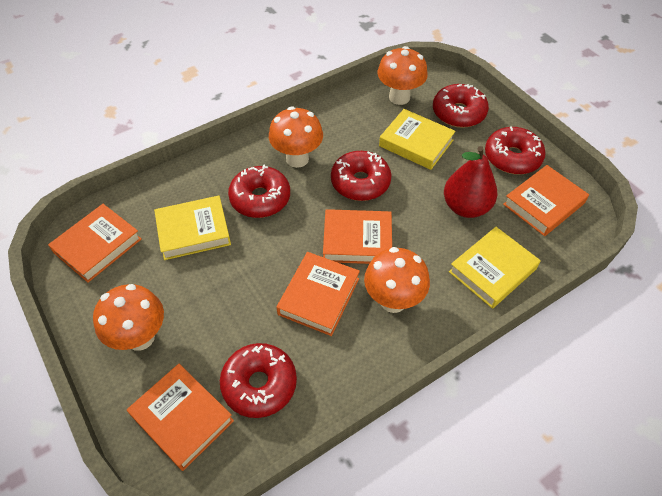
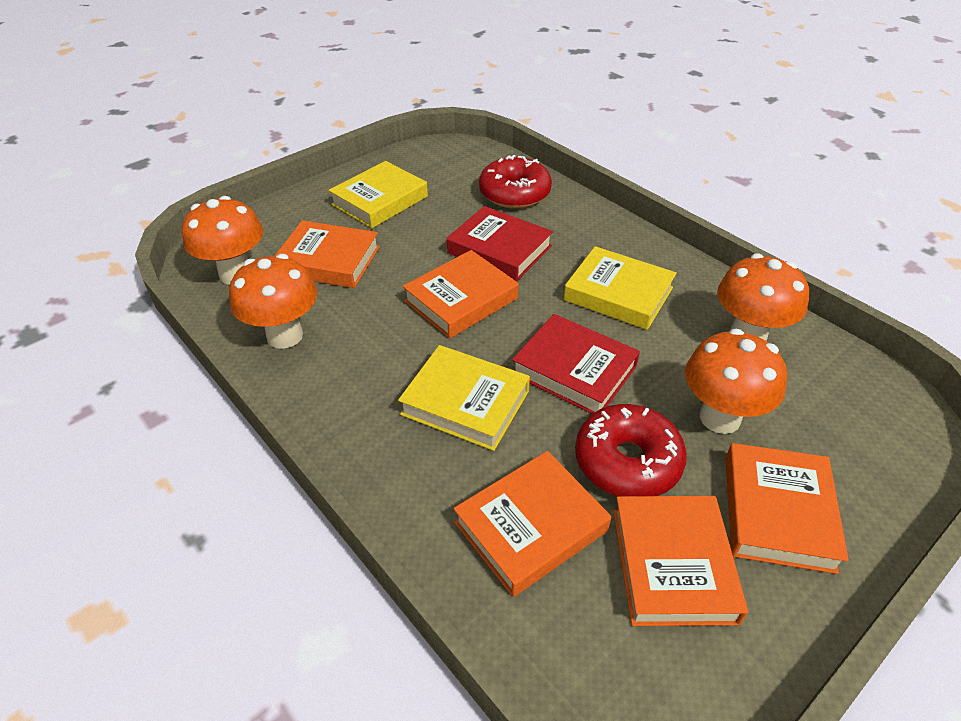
red book: none = 0 -> [447,206,553,281] [512,314,640,414] = 2
red donut: [220,343,297,418] [228,165,290,218] [331,151,391,201] [433,84,489,128] [485,126,545,175] = 5 -> [479,155,552,209] [575,404,687,496] = 2
red pear: [444,146,497,218] = 1 -> none = 0

